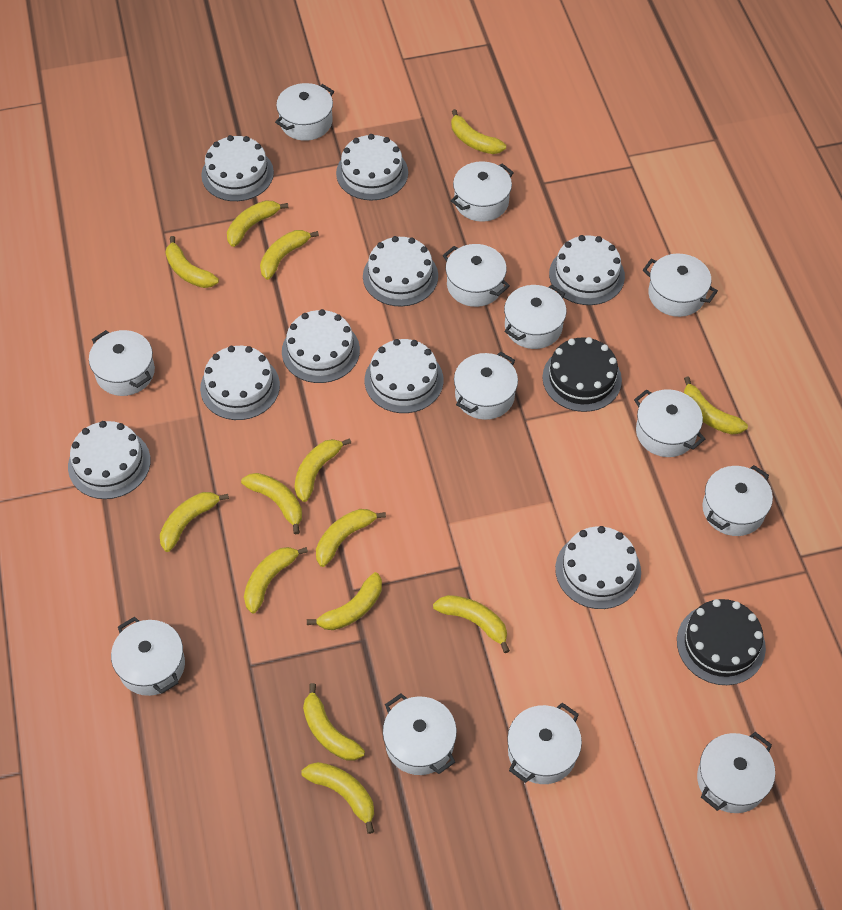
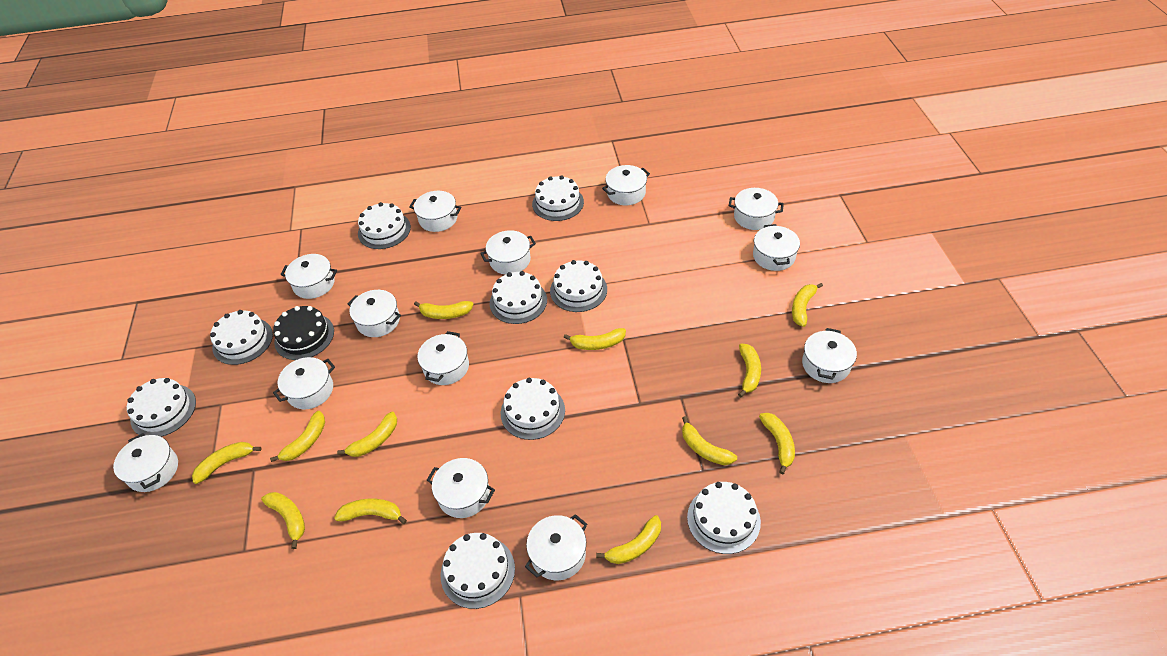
black cake: [542,337,622,412] [677,599,766,685] = 2 -> [273,306,334,360] = 1
yellow banana: [160,492,229,552] [165,236,219,288] [227,200,289,247] [241,473,302,535] [244,547,308,613] [260,230,319,280] [295,438,351,502] [301,762,374,834] [303,683,365,760] [307,572,382,630] [316,509,386,567] [433,595,510,653] [451,109,506,154] [684,376,748,435] = 14 -> [192,442,261,484] [261,492,305,549] [270,411,325,462] [334,498,407,524] [337,411,397,457] [414,301,473,319] [564,328,626,350] [596,515,661,564] [682,416,737,465] [738,344,761,397] [759,413,795,474] [792,283,823,327] = 12

